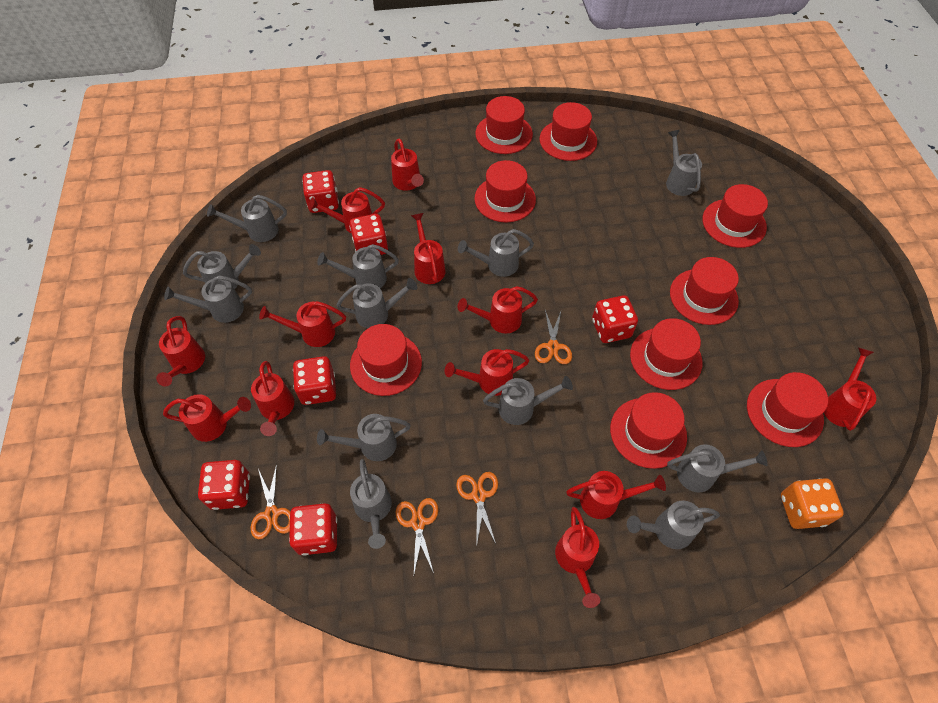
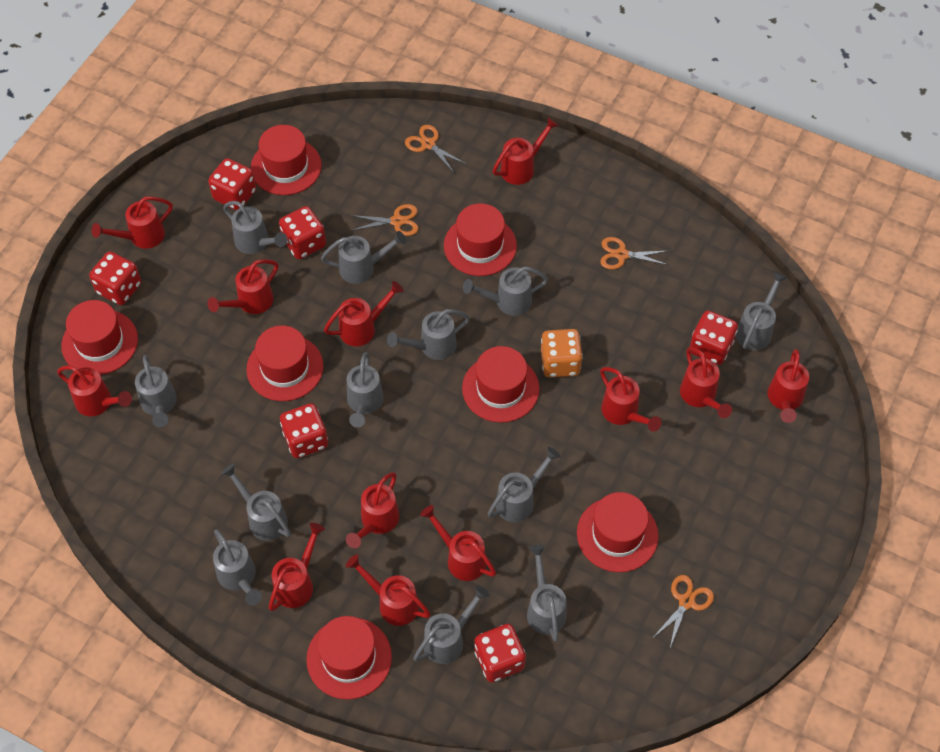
red hat: [350,324,422,396] [474,160,536,222] [475,96,533,154] [540,102,597,161] [610,392,687,469] [630,318,702,390] [670,257,739,325] [702,184,768,248] [747,372,828,447] = 9 -> [61,300,138,375] [246,326,323,401] [251,125,322,195] [306,616,392,700] [444,203,517,276] [462,346,540,423] [577,492,659,572] = 7

